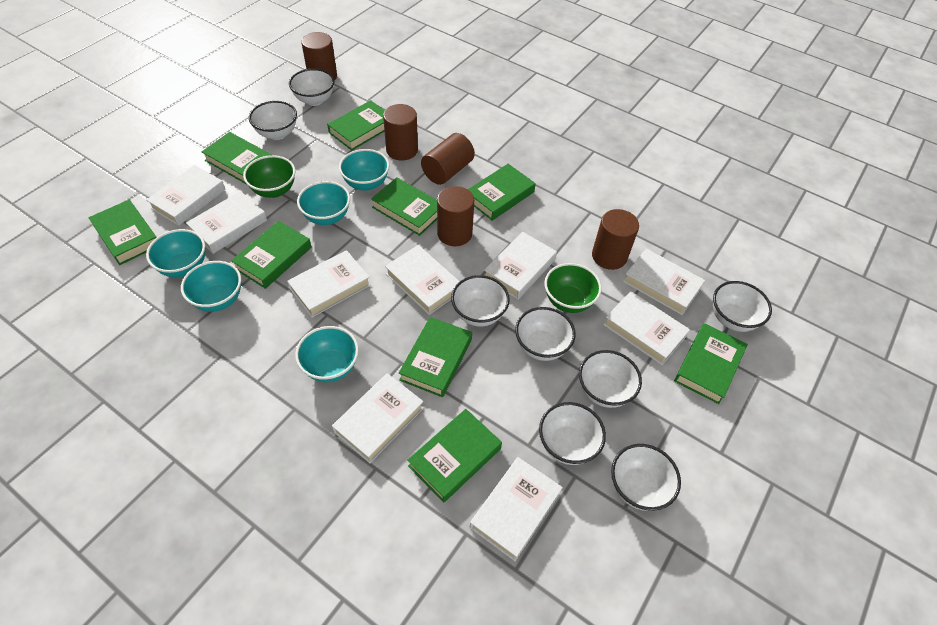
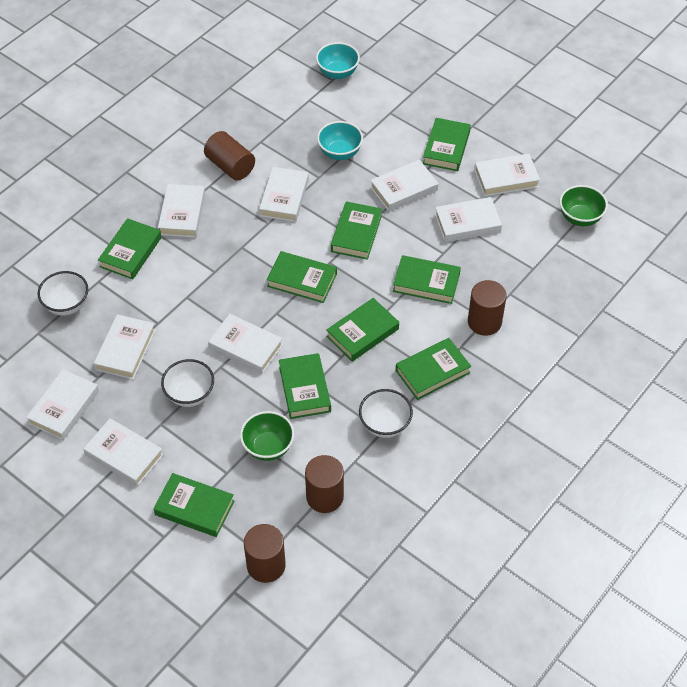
brown cylinder: [301,32,337,81] [383,104,418,160] [421,133,475,185] [437,186,474,246] [592,209,639,270] = 5 -> [204,131,255,180] [244,524,286,583] [305,455,344,513] [468,280,507,336] = 4
turquoise bowl: [146,229,205,278] [181,261,241,312] [295,326,359,382] [297,181,350,225] [339,149,390,191] = 5 -> [316,42,360,79] [317,121,363,160] = 2
white bowl: [249,101,297,140] [289,68,334,106] [451,275,510,326] [515,307,575,361] [539,402,606,465] [579,350,642,408] [611,444,681,511] [713,281,772,332] = 8 -> [37,271,88,316] [161,359,214,407] [359,389,413,438] = 3

